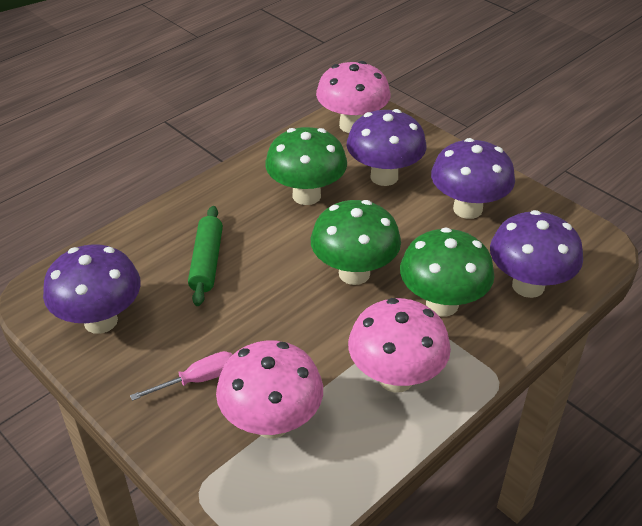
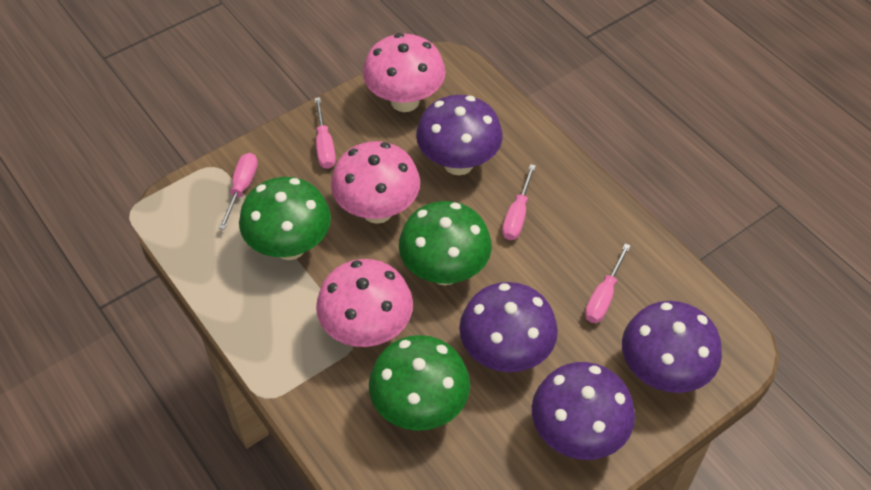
green rolling pin: [188,206,223,306] = 1 -> none = 0
pink screwdriver: [130,351,233,401] = 1 -> [219,153,258,230] [315,97,336,169] [502,164,536,240] [585,243,631,323] = 4

